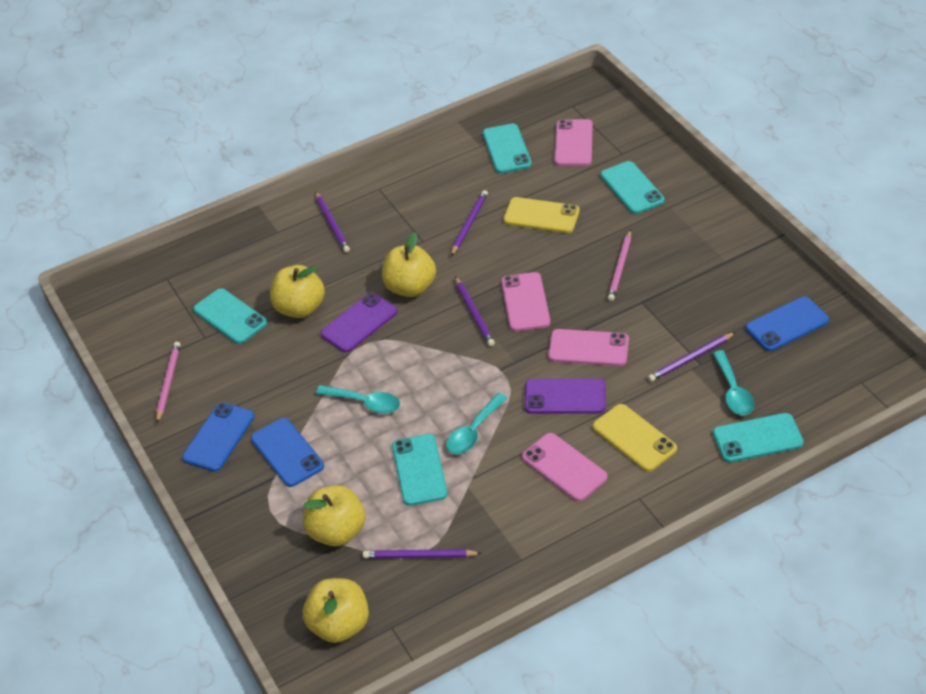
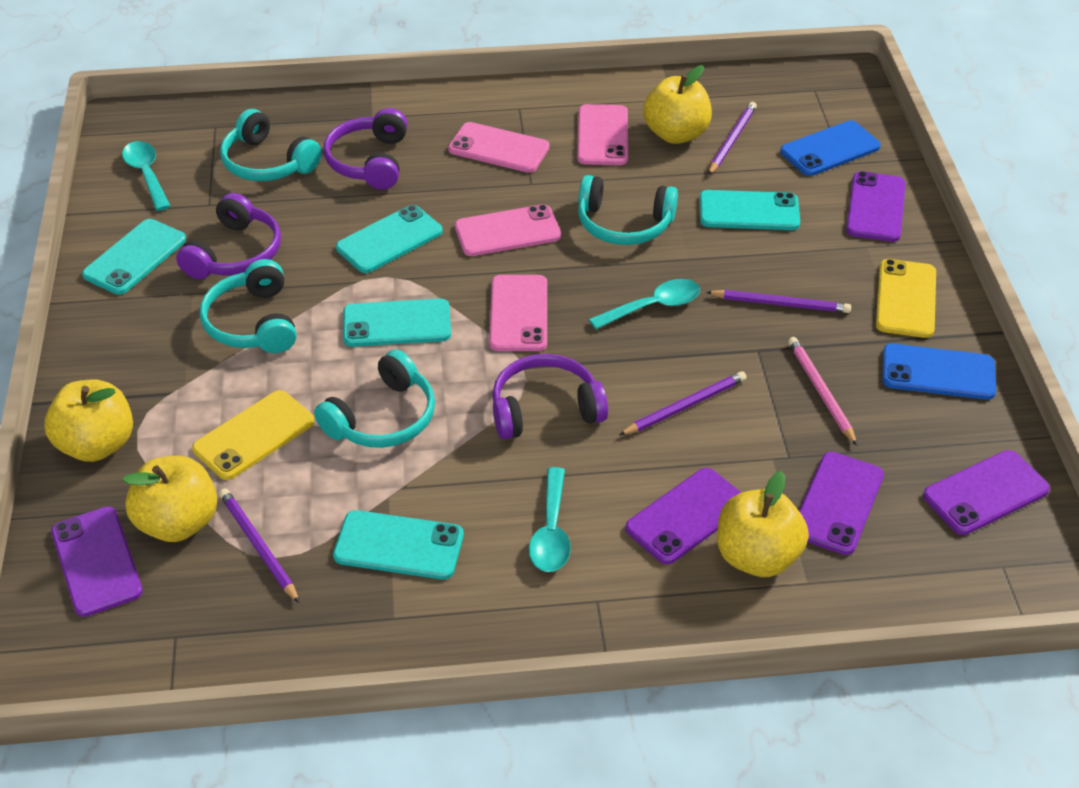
blue phone: [182,402,254,472] [251,418,324,487] [746,297,829,351] = 3 -> [780,120,881,176] [882,343,996,400] = 2
pink pencil: [156,342,180,423] [608,229,631,301] = 2 -> [788,337,857,446] = 1
purple headphones: none = 0 -> [176,193,281,279] [324,108,408,189] [492,354,608,440] = 3
purple pencil: [315,191,350,252] [363,549,482,559] [451,190,488,256] [455,276,495,346] [648,332,736,382] = 5 -> [219,488,299,603] [619,371,747,435] [706,290,851,313] [708,102,757,175] = 4
purple phone: [320,293,398,352] [525,379,606,414] = 2 -> [51,506,143,617] [625,468,742,564] [799,452,884,555] [846,171,906,242] [923,450,1050,535] = 5
turquoise headphones: none = 0 -> [200,259,297,353] [220,109,322,181] [314,350,435,448] [578,175,678,245] = 4

